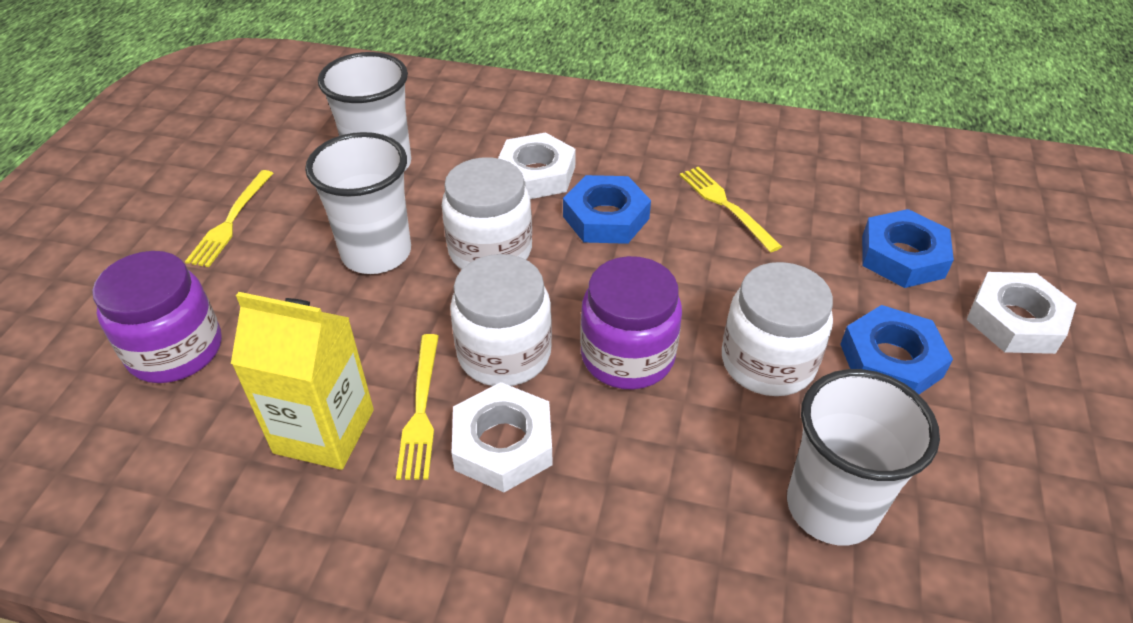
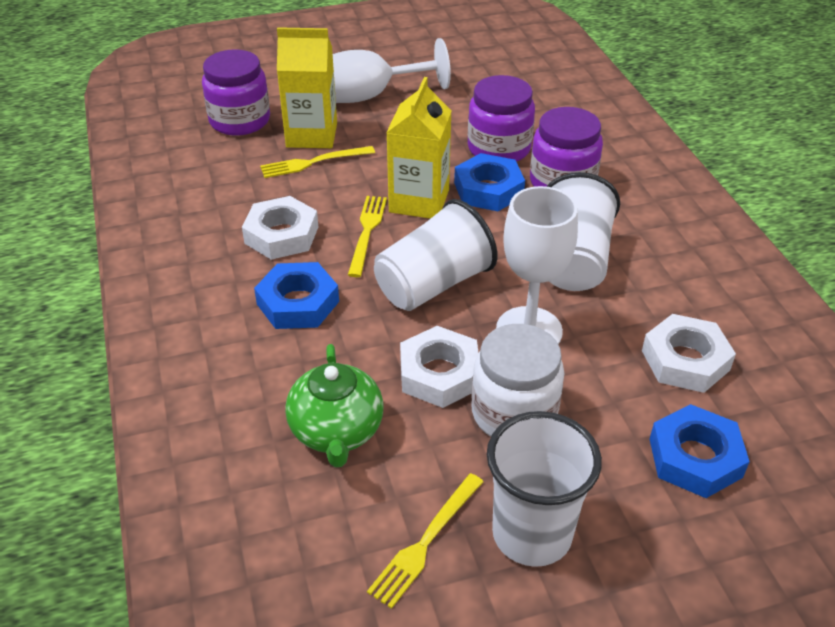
green teapot: none = 0 -> [285,344,384,467] = 1
purple jar: [92,251,222,383] [580,256,682,390] = 2 -> [202,49,270,136] [468,75,535,162] [530,107,603,187] = 3
white goblet: none = 0 -> [333,38,451,103] [496,186,578,344] = 2
white jar: [442,157,532,269] [450,254,552,386] [722,262,833,396] = 3 -> [471,324,564,437] = 1
yellow carton: [231,292,374,470] = 1 -> [277,27,337,148] [386,77,451,219] = 2

